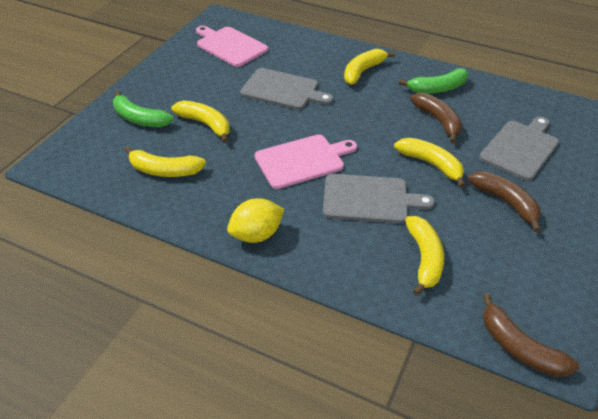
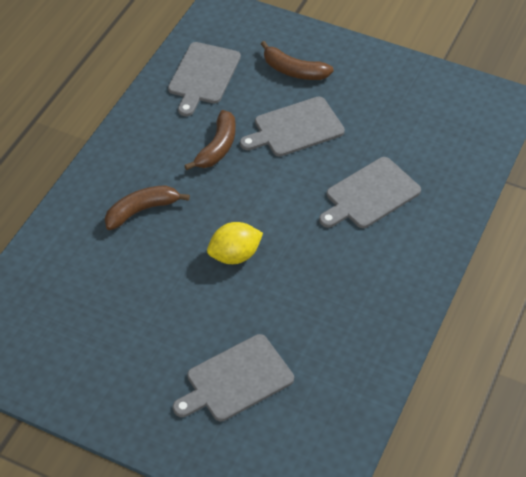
green banana: [113,90,174,127] [399,68,468,94] = 2 -> none = 0
grey cutting board: [240,68,333,110] [323,174,435,223] [480,117,559,181] = 3 -> [168,42,241,116] [173,334,294,421] [240,96,345,156] [319,157,421,228] = 4
pink cutting board: [196,26,268,67] [255,134,357,189] = 2 -> none = 0
yellow banana: [124,146,206,177] [171,100,230,143] [344,49,395,85] [394,138,465,188] [405,216,444,296] = 5 -> none = 0

